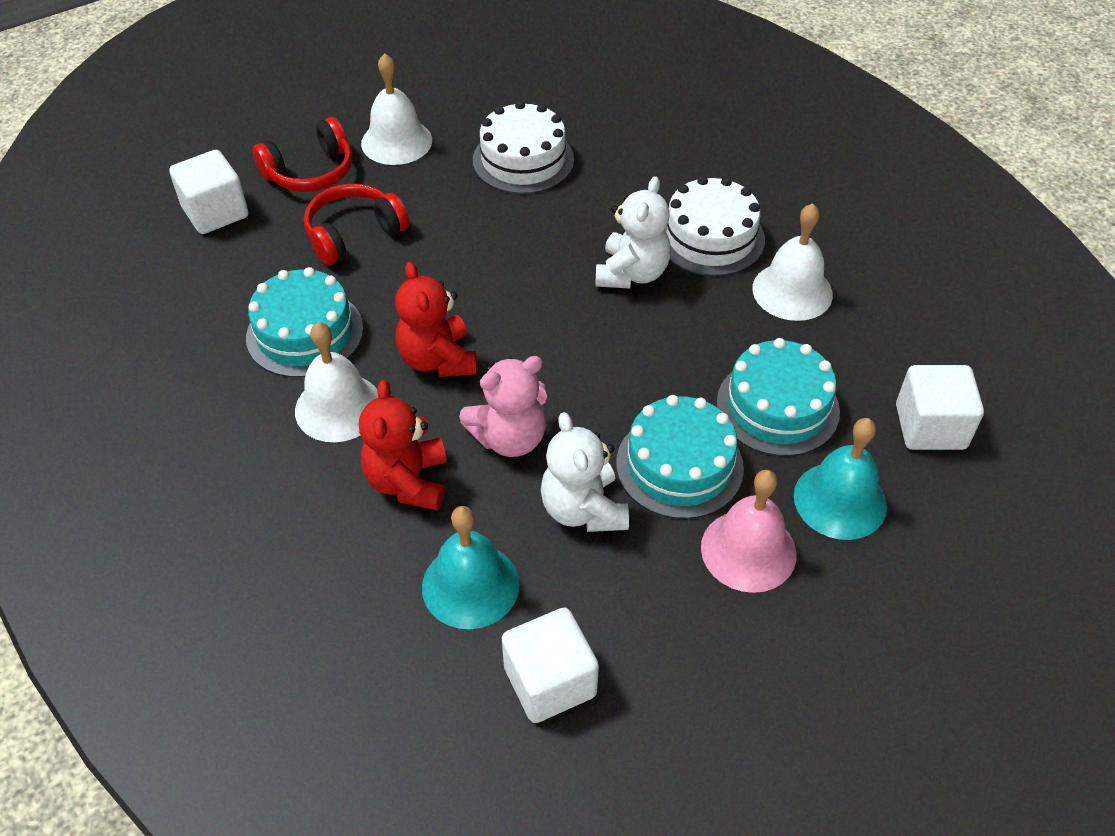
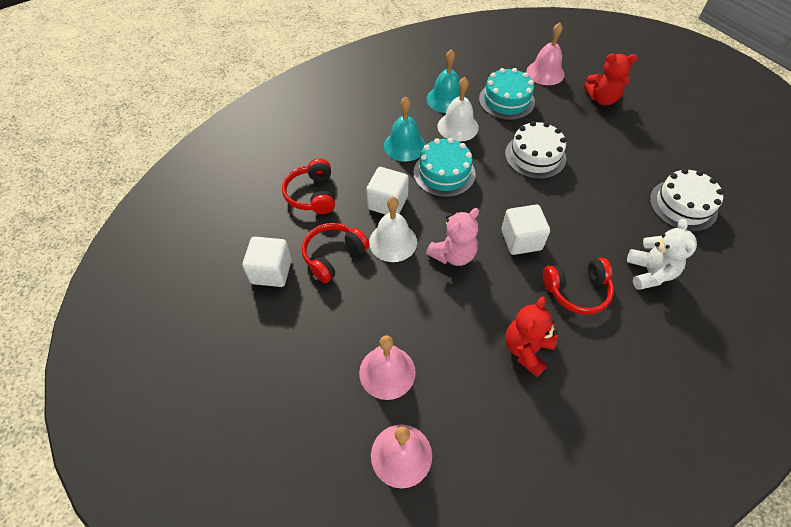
pink bell: [701,470,797,593] = 1 -> [359,335,416,400] [371,424,432,488] [526,22,565,85] = 3
red headphones: [253,117,352,192] [304,184,409,265] = 2 -> [282,159,335,214] [302,223,370,283] [543,258,614,315] = 3
turquoise cake: [246,267,363,378] [616,395,744,519] [716,338,840,456] = 3 -> [413,138,475,197] [479,68,535,120] = 2
white bell: [295,322,378,442] [361,53,432,165] [752,203,833,321] = 3 -> [369,197,417,262] [438,77,479,142] = 2
white teddy bear: [541,412,629,532] [595,176,671,289] = 2 -> [627,219,697,290] = 1

